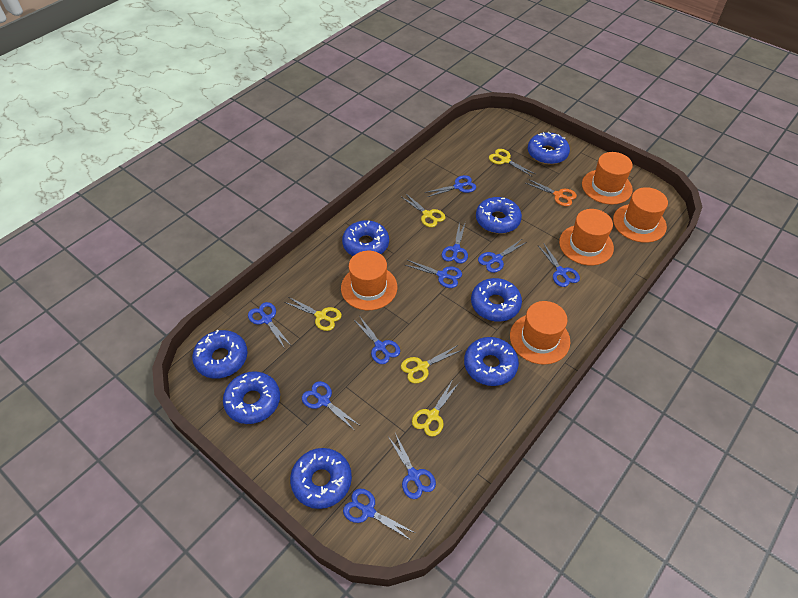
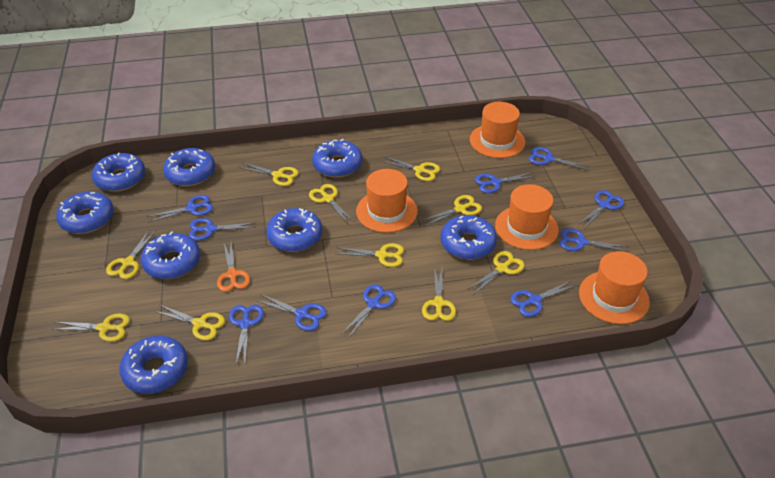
orange hat: [341,251,397,310] [510,301,570,365] [559,209,614,266] [582,152,633,205] [613,187,668,243] = 5 -> [356,169,418,233] [470,102,525,158] [495,184,559,250] [579,251,650,324] = 4
yellow scissors: [284,297,342,331] [401,345,462,383] [402,193,445,227] [412,381,459,437] [489,149,535,177] = 5 -> [52,313,130,342] [106,230,156,279] [154,305,225,340] [239,163,299,186] [309,184,353,224] [336,243,404,267] [382,156,440,181] [421,195,482,226] [422,267,456,321] [467,251,525,295] = 10

